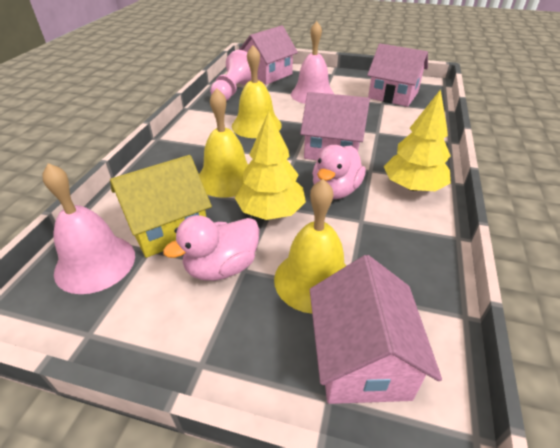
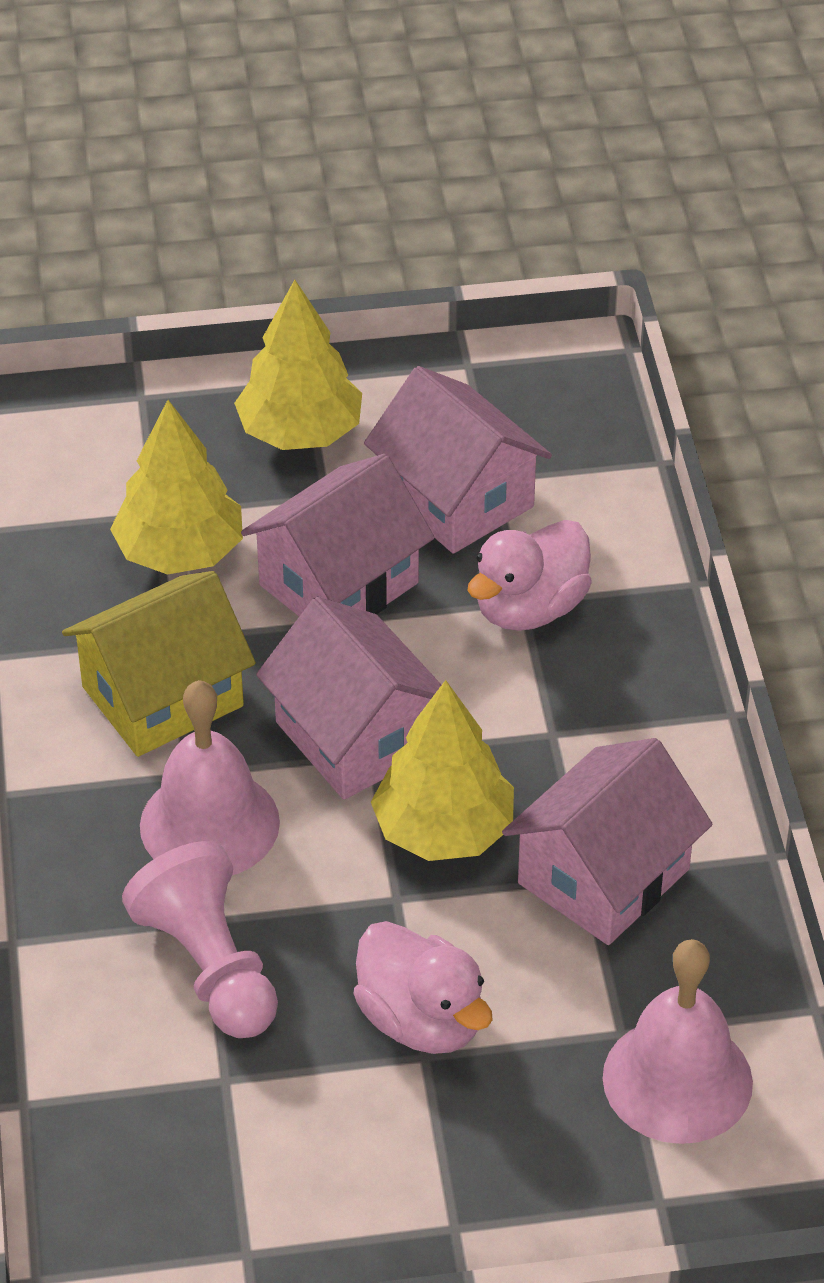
yellow bell: [199,88,248,198] [232,45,282,138] [274,179,347,314] = 3 -> none = 0
yellow tree: [235,111,306,220] [384,89,451,191] = 2 -> [110,400,243,575] [234,280,362,450] [371,680,514,861] = 3

